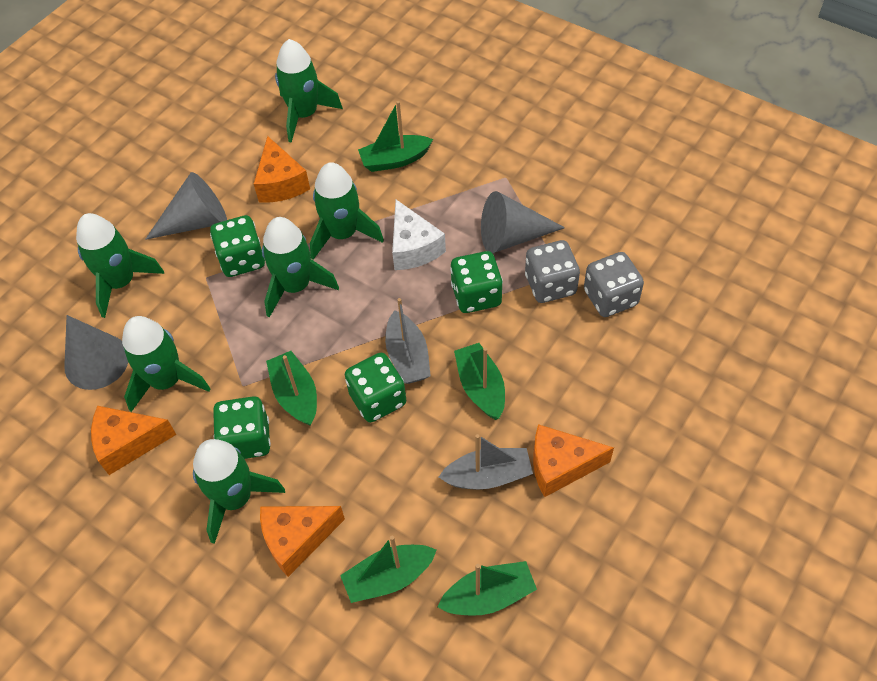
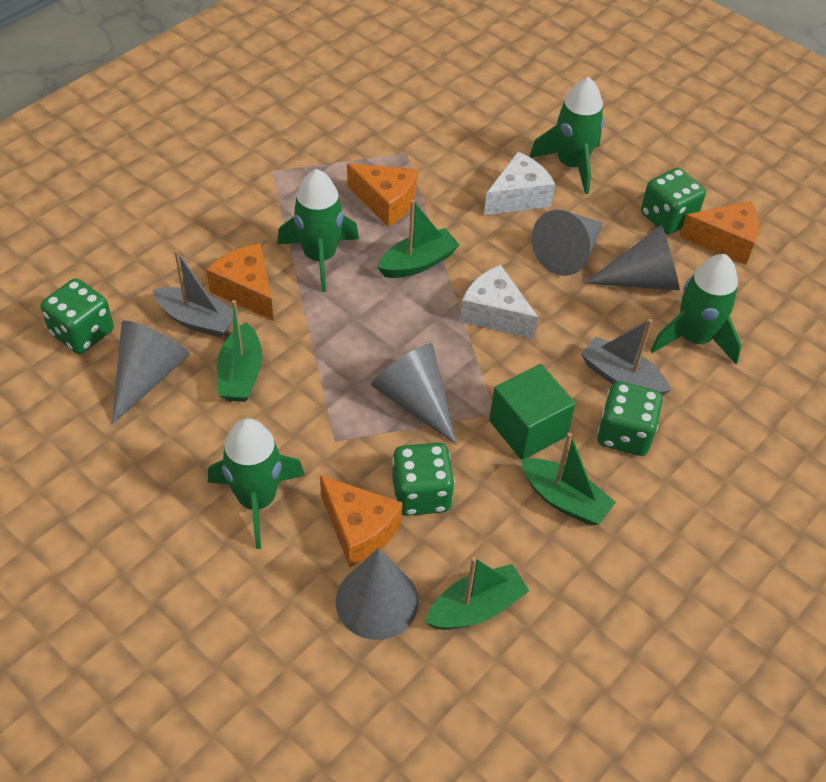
green boat: [266,351,317,426] [340,535,437,603] [358,101,433,172] [437,561,537,616] [454,343,505,420] = 5 -> [217,300,262,402] [377,200,460,278] [425,557,529,630] [521,433,616,526] = 4
green cube: none = 0 -> [489,364,576,459] = 1
green rocket: [76,213,164,318] [122,316,211,412] [193,439,285,544] [262,217,339,318] [275,39,343,143] [310,162,384,260] = 6 -> [208,418,305,549] [277,169,359,292] [529,77,604,195] [650,254,742,364] = 4
grey cone: [64,315,128,390] [145,172,227,240] [481,191,565,253] = 3 -> [112,321,190,425] [336,548,419,640] [371,343,457,445] [532,210,603,276] [584,225,680,291] = 5
grey dice: [525,240,580,303] [584,252,644,317] = 2 -> none = 0
white cheese: [392,200,446,270] = 1 -> [460,265,538,339] [484,152,555,215] = 2

